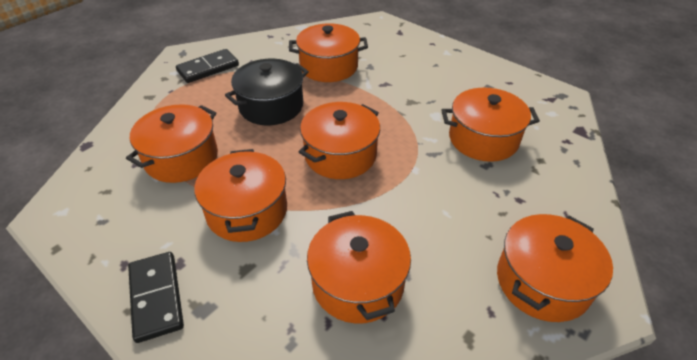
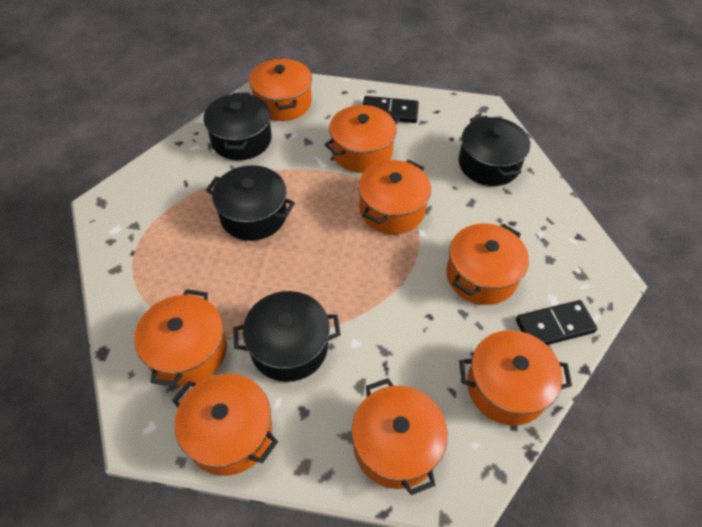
black pot: [225,59,309,125] = 1 -> [204,93,272,160] [206,165,295,241] [233,291,341,382] [458,115,530,186] = 4
orange pot: [126,104,218,183] [194,149,287,242] [289,23,368,82] [299,102,380,179] [307,211,411,323] [441,88,540,162] [497,214,613,322] = 7 -> [134,289,227,387] [172,374,278,476] [249,58,312,121] [324,105,400,173] [351,378,448,495] [358,160,431,234] [446,223,529,305] [459,330,572,426] = 8

